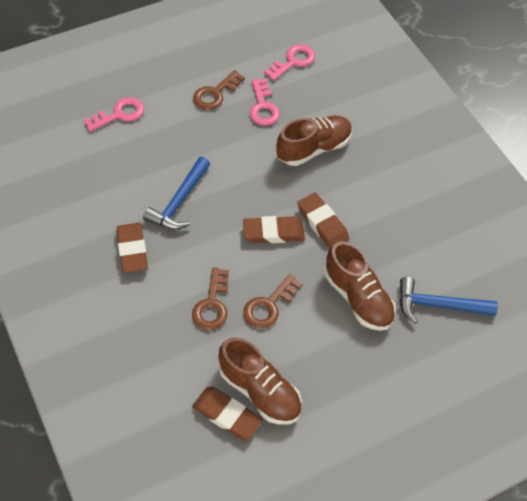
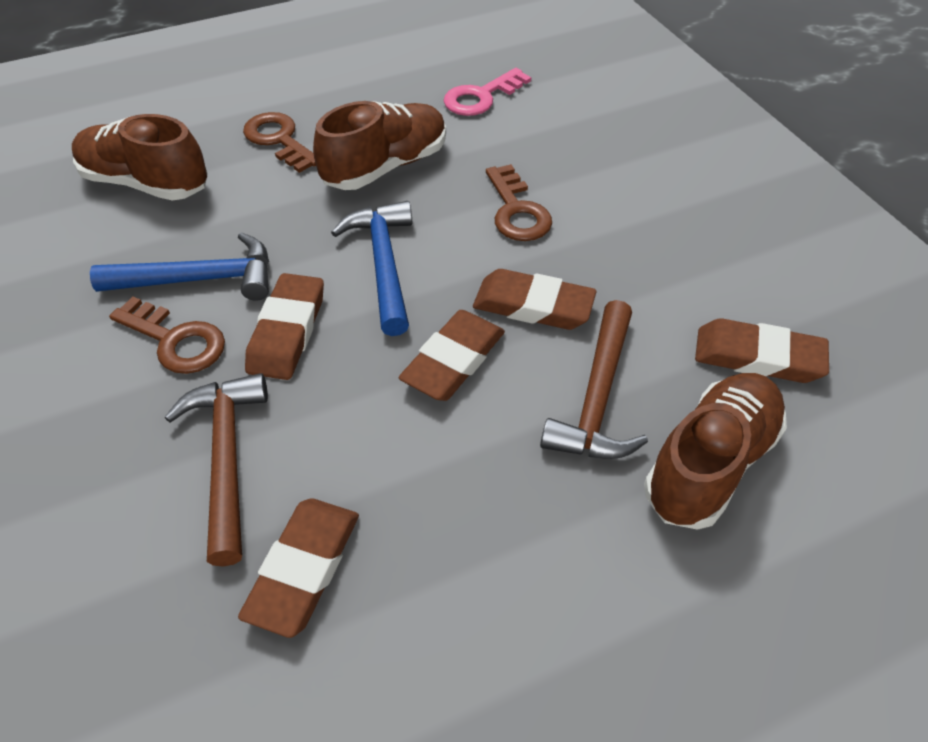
brown eraser: [116,223,148,273] [192,387,263,440] [243,216,305,243] [297,192,349,248] = 4 -> [238,498,359,638] [245,273,324,380] [399,310,505,401] [473,269,597,330] [695,318,829,383] = 5
brown hammer: none = 0 -> [165,373,268,567] [540,300,648,459] = 2
pink key: [84,97,144,132] [250,79,280,125] [264,44,315,81] = 3 -> [444,68,531,116] = 1

